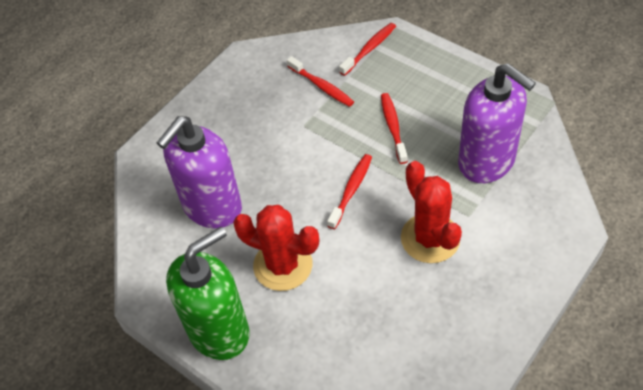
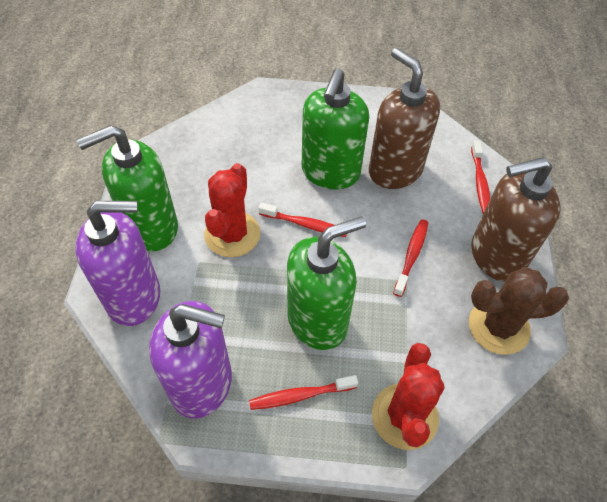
brown cactus: none = 0 -> [469,267,569,355] = 1
brown soap dispenser: none = 0 -> [369,48,440,189] [471,157,560,282] = 2
green soap dispenser: [166,227,249,360] = 1 -> [77,125,178,251] [287,216,366,350] [302,68,369,189] = 3

